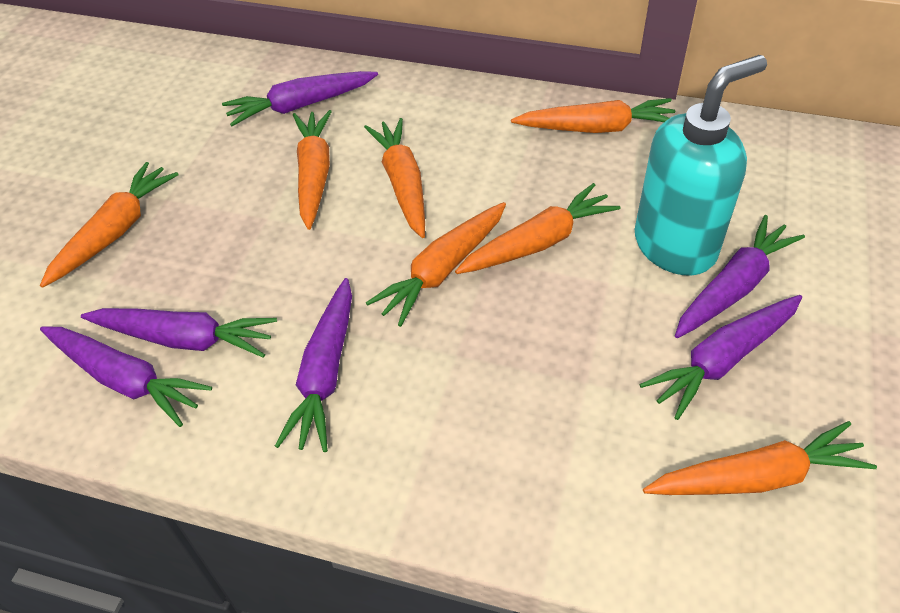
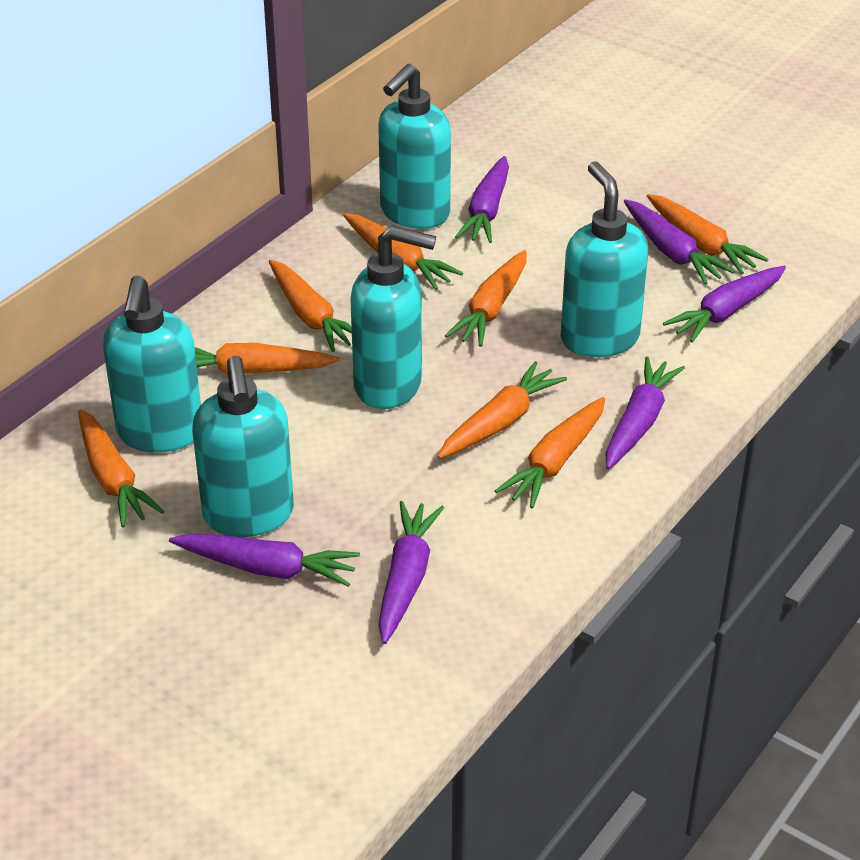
orange carrot: [40,162,179,288] [293,110,332,230] [364,118,425,238] [366,202,506,327] [455,183,621,274] [511,98,675,133] [643,421,877,495] = 7 -> [78,409,164,528] [194,343,340,375] [269,260,352,352] [343,213,463,290] [437,361,567,459] [445,250,526,347] [495,397,605,509] [647,194,768,274] = 8
turquoise soap dispenser: [635,55,767,276] = 1 -> [103,275,201,453] [192,356,294,537] [350,225,436,409] [378,64,451,229] [561,161,648,357] = 5

